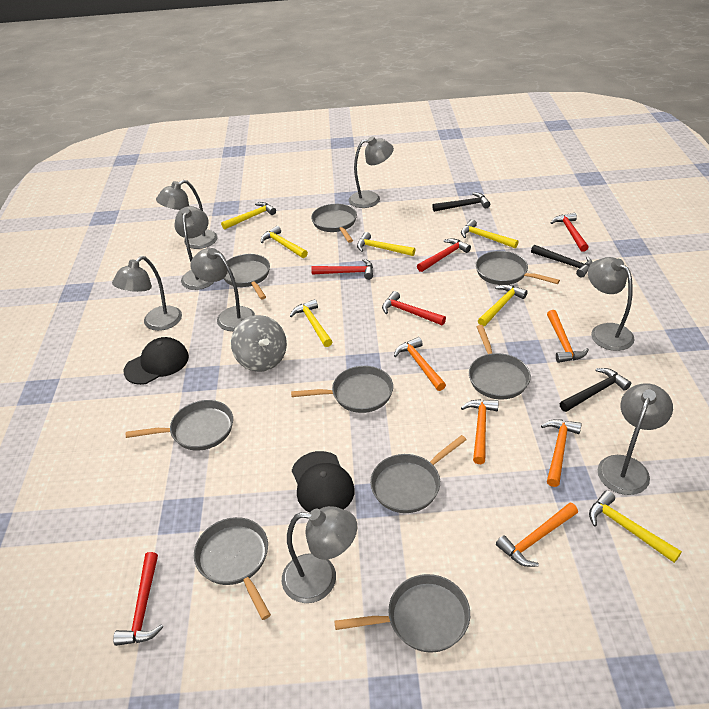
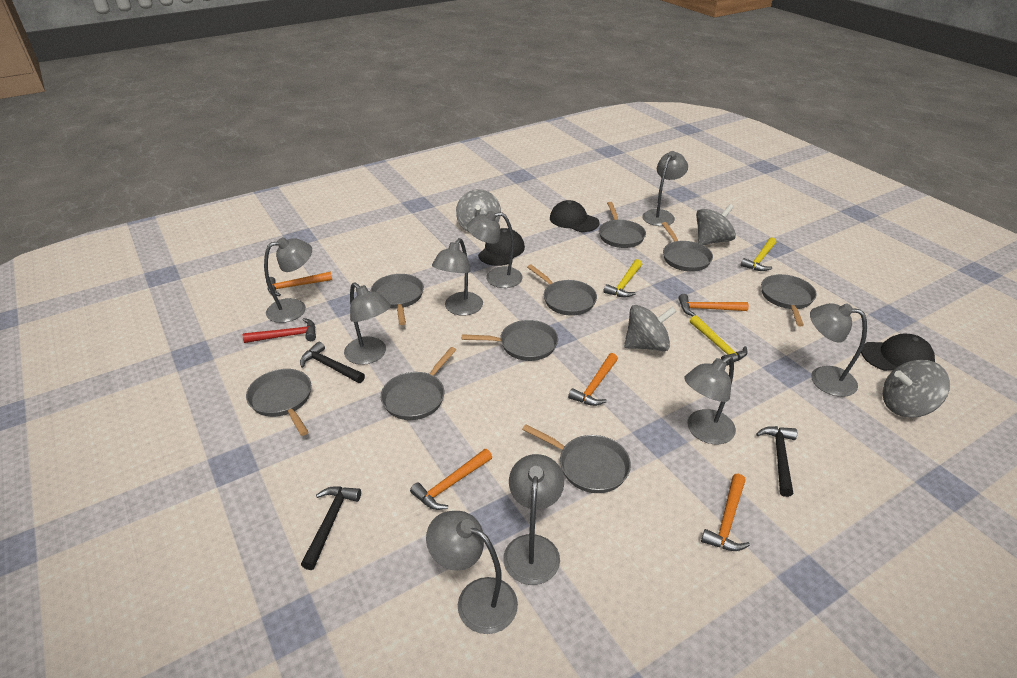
black cap: [124,337,189,385] [292,451,355,513] = 2 -> [478,228,525,266] [550,200,600,232] [861,333,935,371] = 3
grey lamp: [112,256,182,331] [156,180,218,249] [175,206,214,290] [190,248,255,331] [282,506,357,603] [349,136,394,208] [588,257,635,351] [598,383,673,495] = 8 -> [264,237,312,323] [344,282,391,365] [426,511,518,634] [432,238,483,316] [467,211,523,288] [503,454,564,585] [642,151,688,226] [684,356,736,444] [810,303,867,397] = 9
grey spinning top: [231,315,287,372] = 1 -> [456,189,501,232] [624,305,676,351] [696,204,736,245] [883,360,950,418] = 4
red hammer: [113,552,163,646] [311,259,373,280] [382,291,446,325] [417,238,471,272] [551,212,589,252] = 5 -> [243,318,316,343] = 1
yellow hammer: [221,202,276,230] [261,226,308,258] [290,299,333,347] [357,232,415,256] [461,219,518,248] [478,284,528,327] [589,490,682,563] = 7 -> [603,259,642,297] [690,315,747,366] [740,237,776,271] = 3

